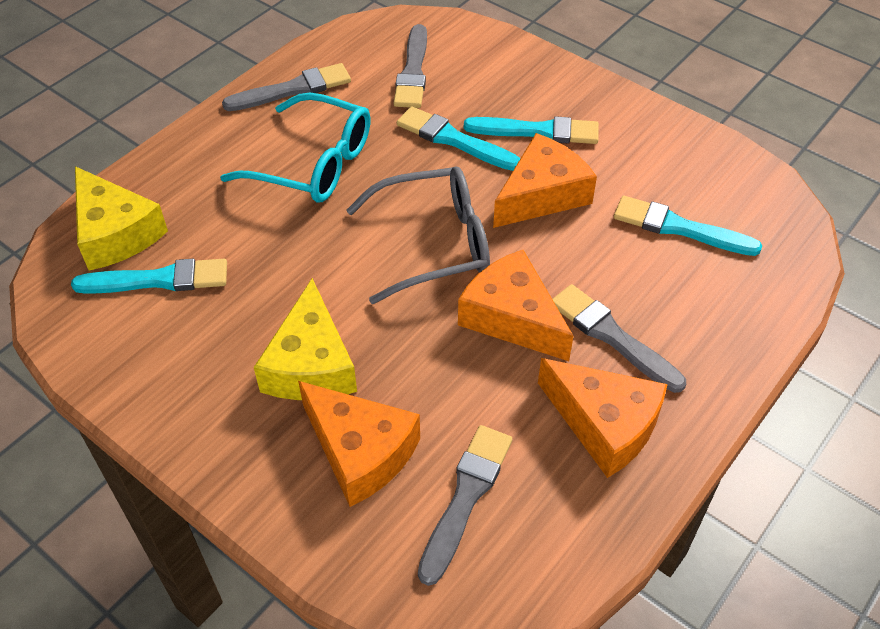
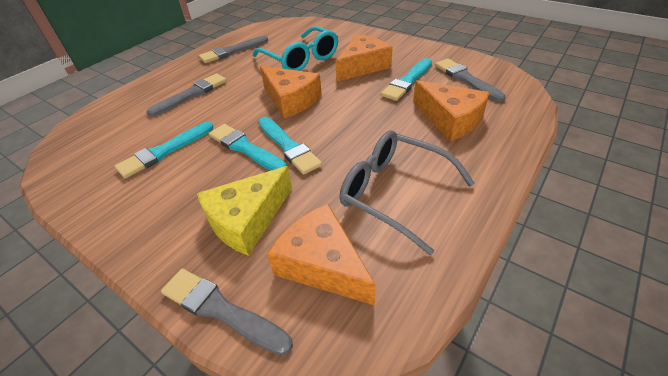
yellow cheese: [75,166,168,270] [254,278,357,400] = 2 -> [197,166,292,256] = 1

